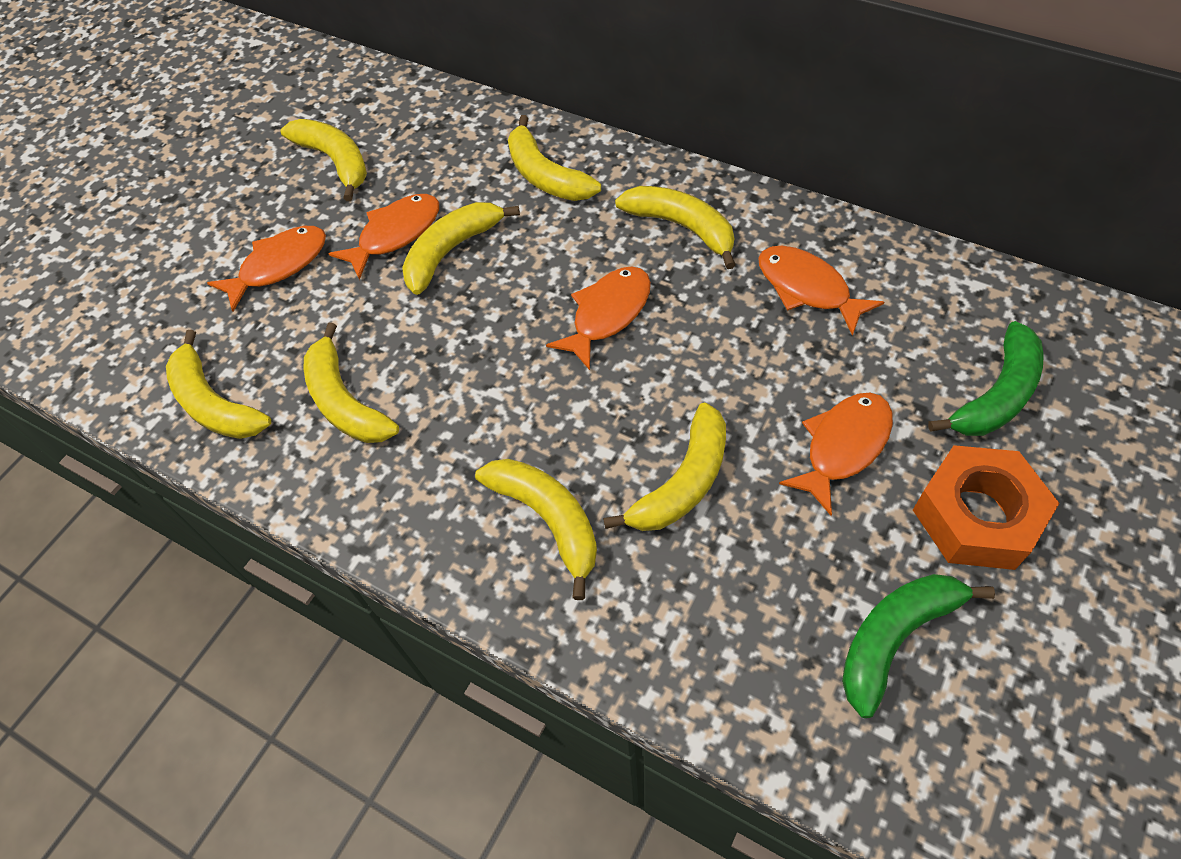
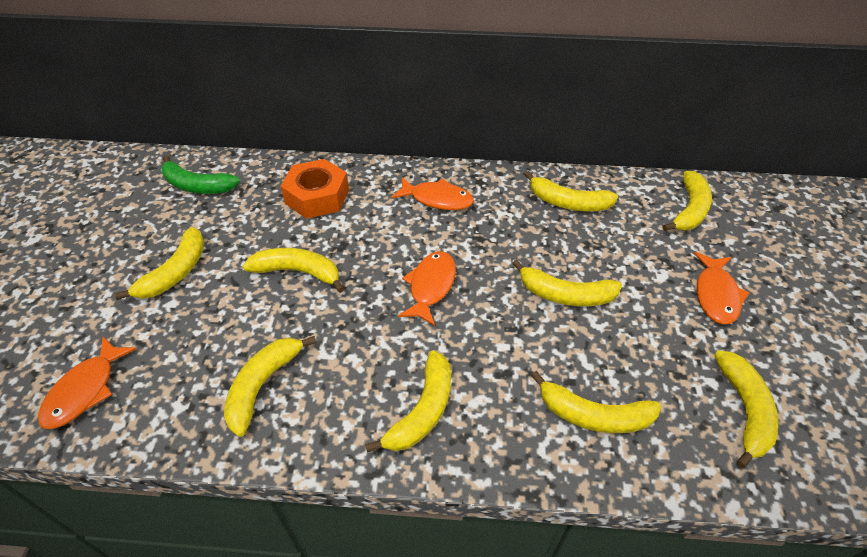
green banana: [842,574,995,718] [928,321,1044,436] = 2 -> [161,155,240,194] = 1
orange fish: [207,226,326,312] [328,194,439,280] [546,266,651,370] [758,246,884,336] [779,393,893,516] = 5 -> [38,337,137,429] [391,177,474,210] [398,251,456,326] [694,252,749,324] = 4
yellow banana: [166,330,271,439] [281,119,367,201] [304,323,399,443] [402,202,520,295] [475,459,597,600] [508,115,601,201] [603,403,726,531] [615,186,735,269] = 8 -> [115,227,205,300] [224,336,316,437] [243,248,345,293] [365,351,451,453] [512,259,622,306] [525,171,618,211] [531,371,661,433] [663,171,712,231] [714,350,778,468] = 9

